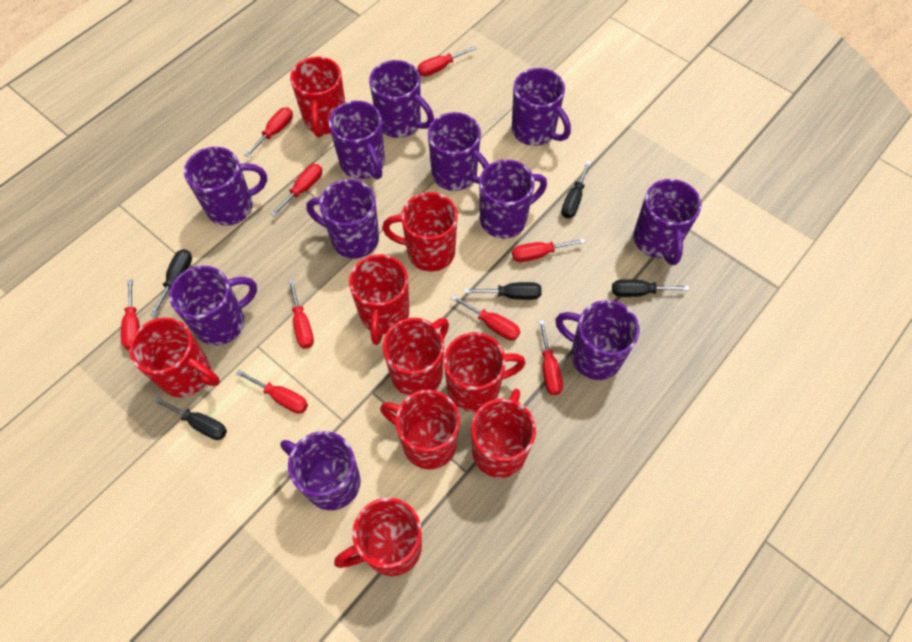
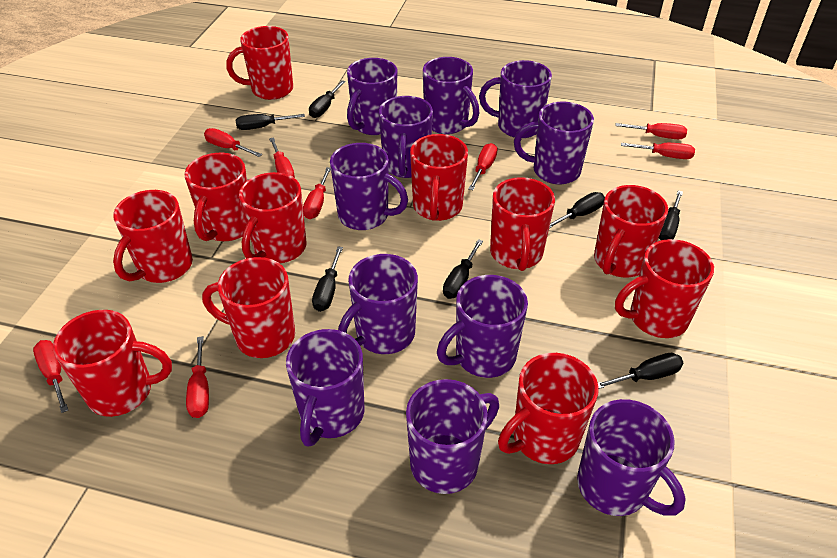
black screwdriver: [150,249,192,317] [153,397,227,440] [464,282,542,300] [561,161,592,218] [612,279,690,297] = 5 -> [236,114,305,130] [309,80,346,118] [312,247,343,312] [443,239,483,299] [549,192,605,229] [598,353,683,389] [659,190,683,240] = 7
red mug: [129,317,220,397] [290,56,345,137] [334,497,422,576] [349,254,409,345] [380,390,460,469] [382,192,458,272] [383,318,449,396] [444,332,526,412] [471,389,536,478] = 9 -> [53,310,172,417] [113,190,193,283] [185,153,247,241] [202,257,295,358] [226,26,293,100] [239,172,306,263] [410,134,468,221] [490,177,555,271] [498,353,599,464] [594,185,668,277] [615,239,714,338] = 11
red screwdriver: [121,279,140,350] [236,370,308,414] [245,107,293,157] [271,164,322,217] [288,279,314,349] [417,46,477,77] [451,295,520,341] [512,238,585,262] [539,320,563,395] = 9 -> [33,340,68,413] [186,336,209,418] [204,128,262,157] [269,137,295,178] [303,167,331,219] [468,143,497,190] [615,123,687,139] [621,143,695,159] = 8

